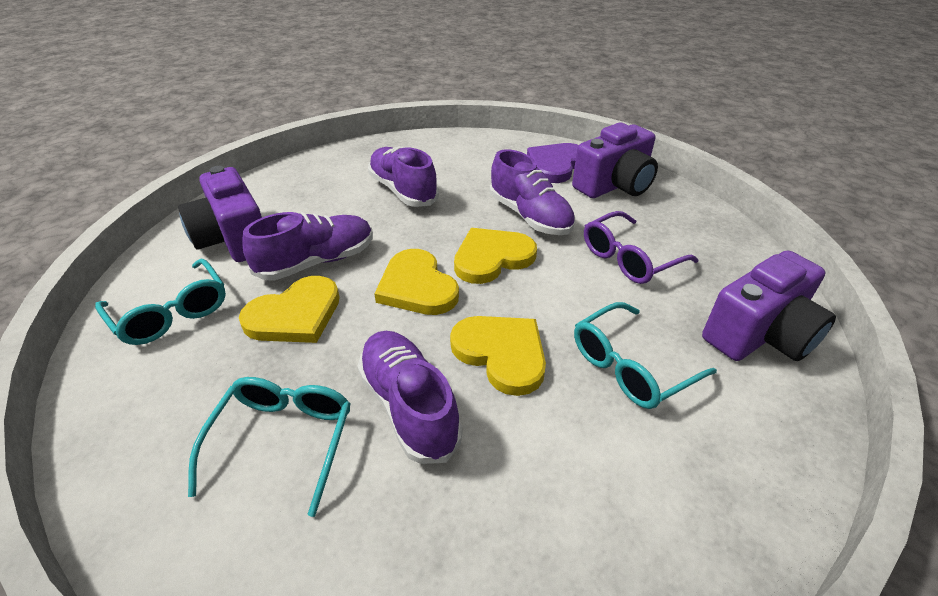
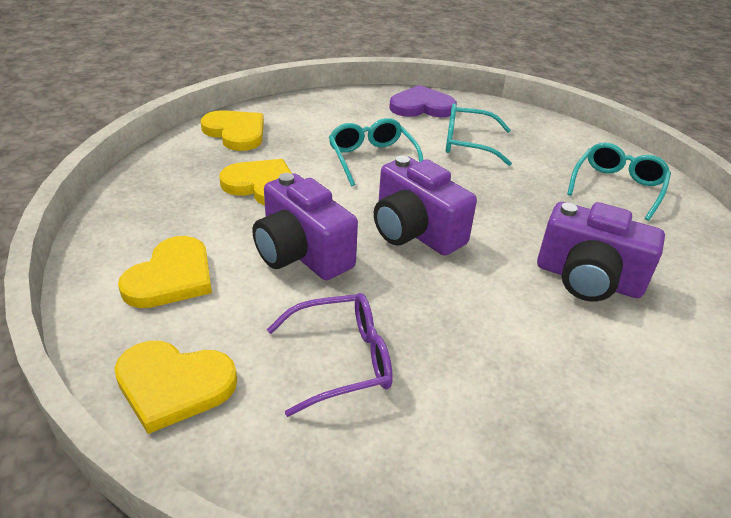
purple shoe: [242,212,373,280] [357,331,463,464] [368,147,439,207] [490,149,575,235] = 4 -> none = 0

